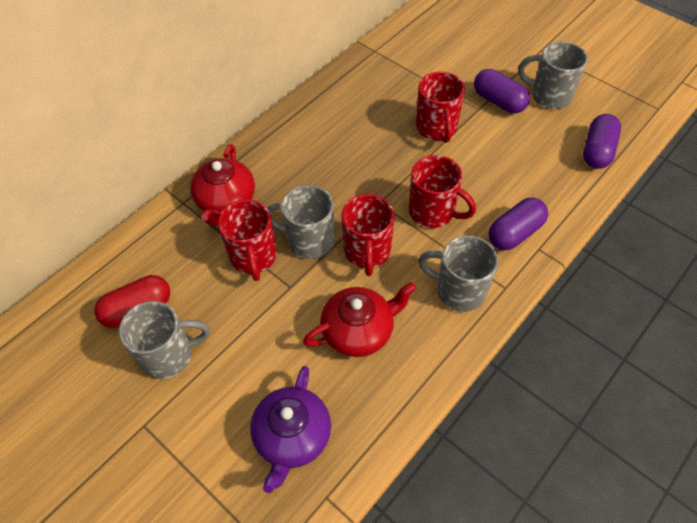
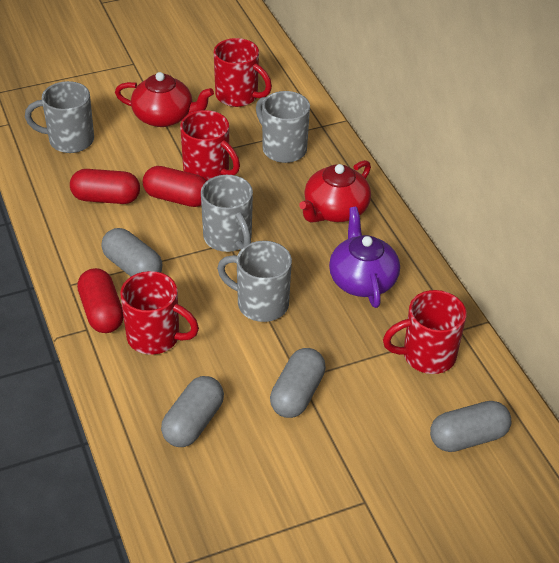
grey capsule: none = 0 -> [101,228,162,276] [161,376,224,447] [270,348,326,418] [430,401,511,452] = 4
purple capsule: [474,69,530,114] [488,198,548,250] [583,114,621,169] = 3 -> none = 0
red capsule: [95,275,170,328] = 1 -> [70,169,140,204] [77,268,124,333] [143,166,207,207] = 3

